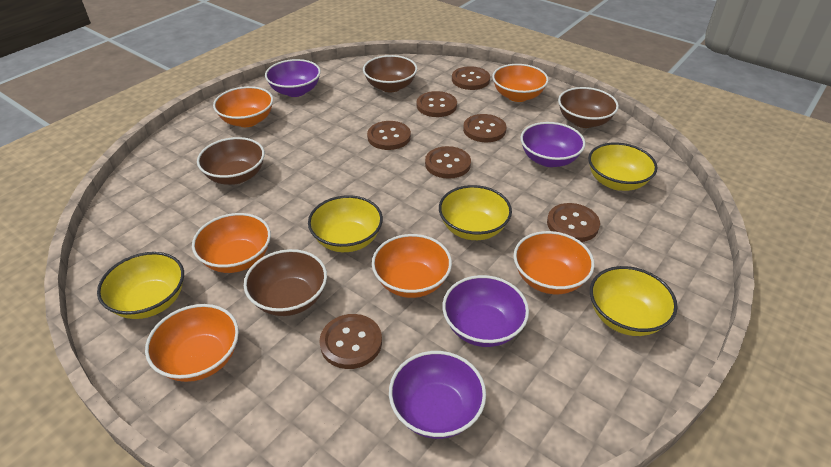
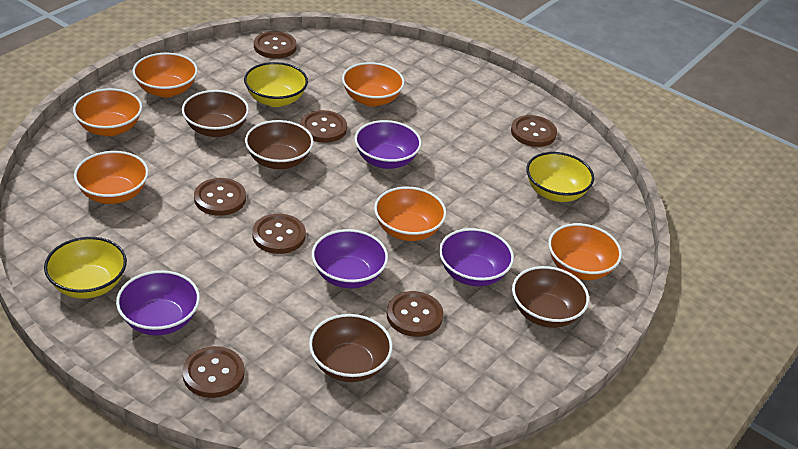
yellow bowl: [97,252,184,319] [308,195,383,252] [439,185,512,240] [588,142,658,191] [590,266,678,336] = 5 -> [44,237,127,299] [244,62,308,107] [526,152,594,202] = 3

